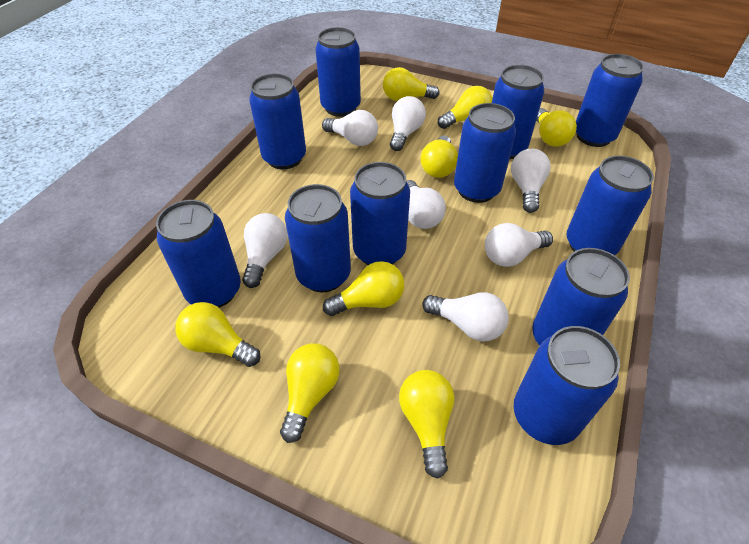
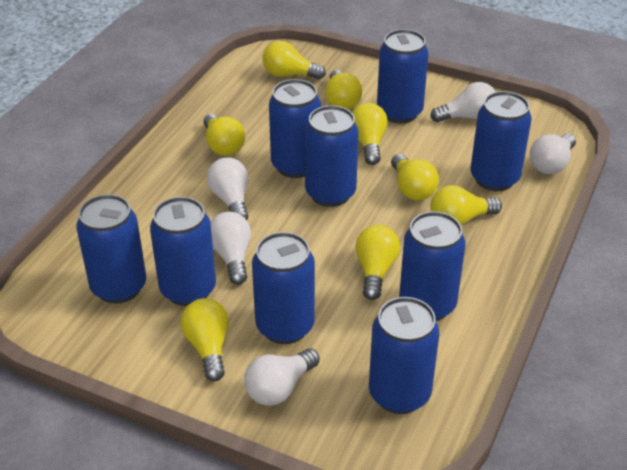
blue can: [156,200,241,308] [249,73,306,169] [285,184,351,292] [315,27,361,117] [350,162,410,265] [454,103,516,203] [492,65,544,159] [514,326,620,445] [532,248,630,346] [566,156,654,255] [576,54,644,147] = 11 -> [76,194,146,304] [150,197,216,306] [252,232,315,344] [269,79,321,178] [305,105,359,207] [369,297,439,414] [377,29,428,124] [399,211,466,321] [471,91,532,191] = 9
white light bulb: [242,213,288,288] [322,110,378,146] [390,96,426,151] [406,180,446,229] [422,292,509,342] [485,223,553,267] [511,149,551,213] = 7 -> [207,157,248,220] [211,211,251,285] [244,349,320,406] [430,82,496,122] [530,133,576,174] = 5

